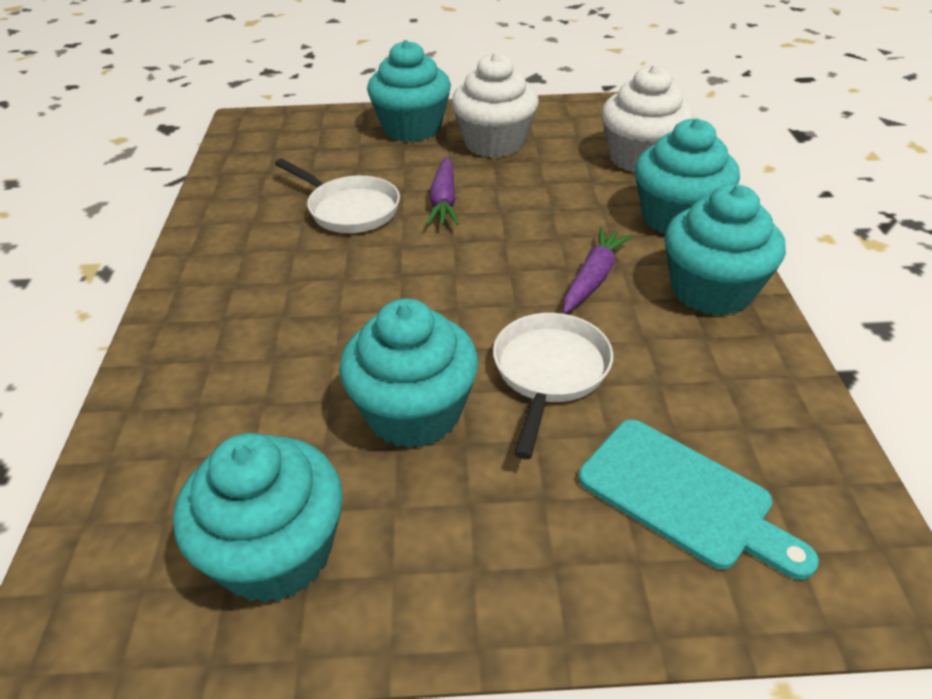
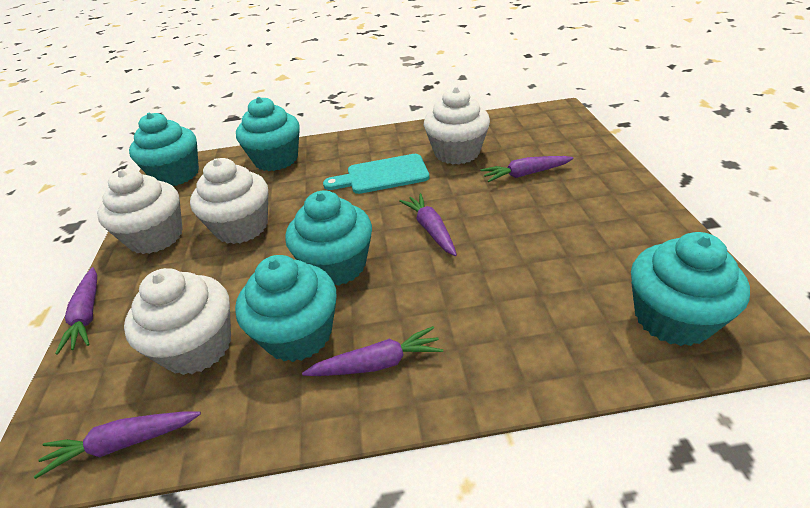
purple carrot: [426,157,459,226] [563,227,633,314] = 2 -> [34,411,201,479] [55,267,97,354] [302,326,443,376] [399,193,457,256] [481,156,574,182] = 5
white cupcake: [452,53,539,158] [602,65,694,173] = 2 -> [97,169,183,254] [124,268,231,375] [190,158,268,244] [424,86,490,164] = 4
white pan: [275,159,400,233] [493,313,613,459] = 2 -> none = 0

